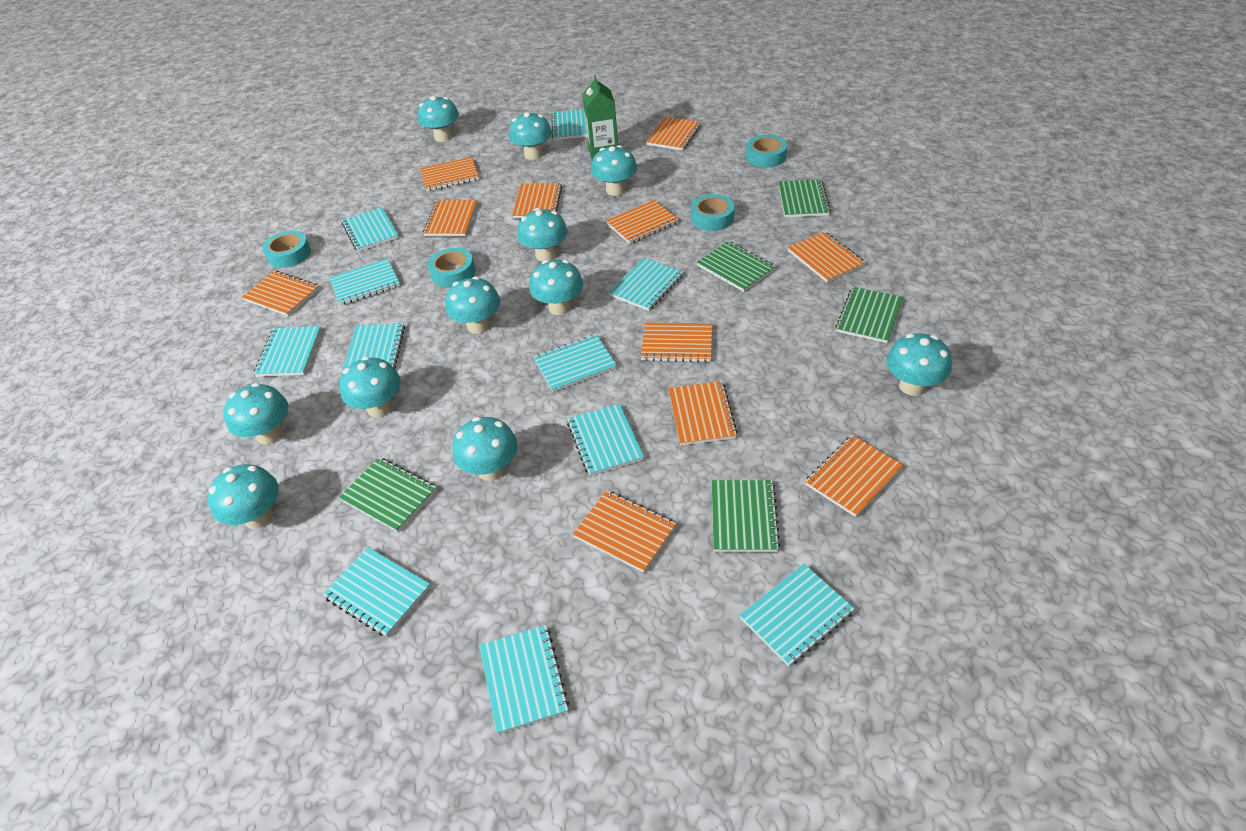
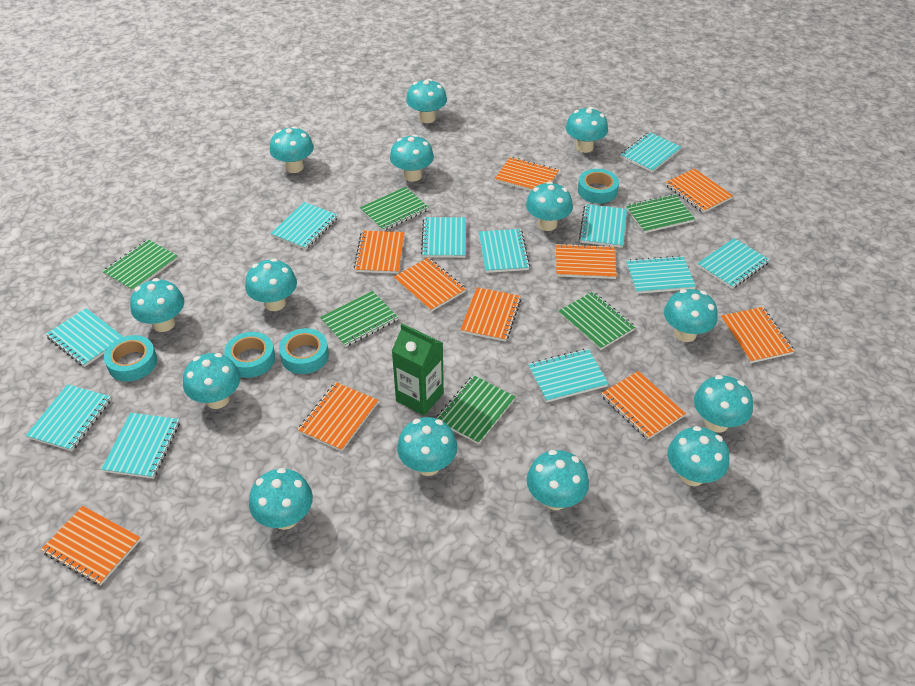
green notebook: [339,457,437,532] [697,241,776,292] [711,480,781,552] [778,179,831,218] [836,287,903,343] = 5 -> [102,239,178,292] [320,291,398,347] [360,187,429,231] [436,375,516,444] [559,292,635,350] [626,194,695,233] = 6
orange notebook: [242,271,319,316] [420,157,479,191] [423,200,477,236] [512,183,562,219] [573,490,677,573] [606,200,679,244] [641,322,713,362] [647,117,701,151] [668,381,738,446] [787,231,866,283] [805,435,903,517] = 11 -> [41,506,141,585] [298,382,378,451] [354,231,405,274] [394,258,466,312] [460,287,521,342] [495,157,559,191] [556,243,617,279] [601,371,686,440] [665,168,733,213] [721,307,794,363] = 10
turquoise mushroom: [208,464,279,529] [224,383,288,445] [340,356,401,417] [417,96,459,142] [445,276,500,334] [453,417,518,481] [509,112,552,160] [518,208,568,261] [529,260,583,315] [591,145,637,196] [887,333,952,396] = 11 -> [130,278,184,332] [183,353,240,409] [245,258,297,311] [249,468,313,530] [270,126,314,173] [390,134,434,182] [397,417,457,476] [406,79,447,123] [526,181,573,231] [527,450,589,510] [566,107,608,153] [664,289,718,342] [668,426,729,486] [694,375,753,432] = 14

